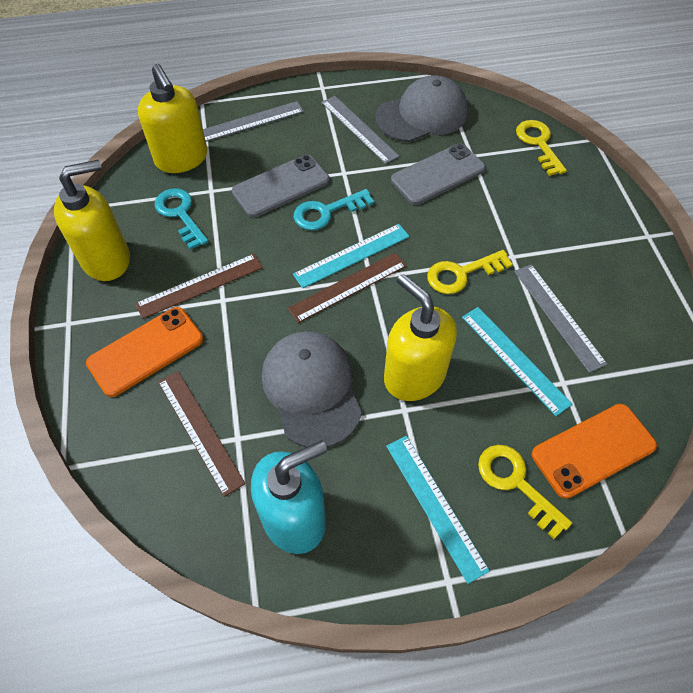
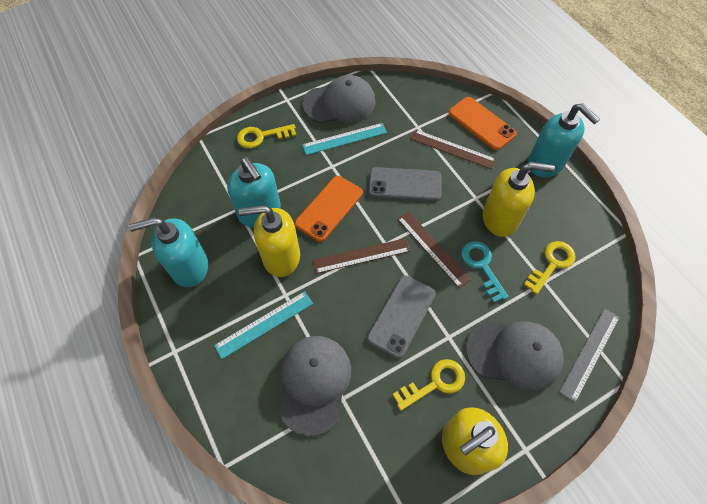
grey cap: [262,331,362,447] [375,75,468,142] = 2 -> [279,336,351,436] [303,75,376,123] [466,321,564,391] = 3
grey ruler: [203,101,304,142] [321,96,400,164] [514,264,608,373] = 3 -> [559,308,620,403] = 1
turquoise key: [154,188,208,250] [293,189,374,230] = 2 -> [461,241,509,303] = 1
turquoise ruler: [293,224,410,288] [386,436,490,584] [462,307,572,416] = 3 -> [214,291,313,359] [302,123,387,155] = 2
turquoise soap dispenser: [251,440,327,554] = 1 -> [129,217,208,287] [227,157,281,227] [528,103,600,177] = 3

